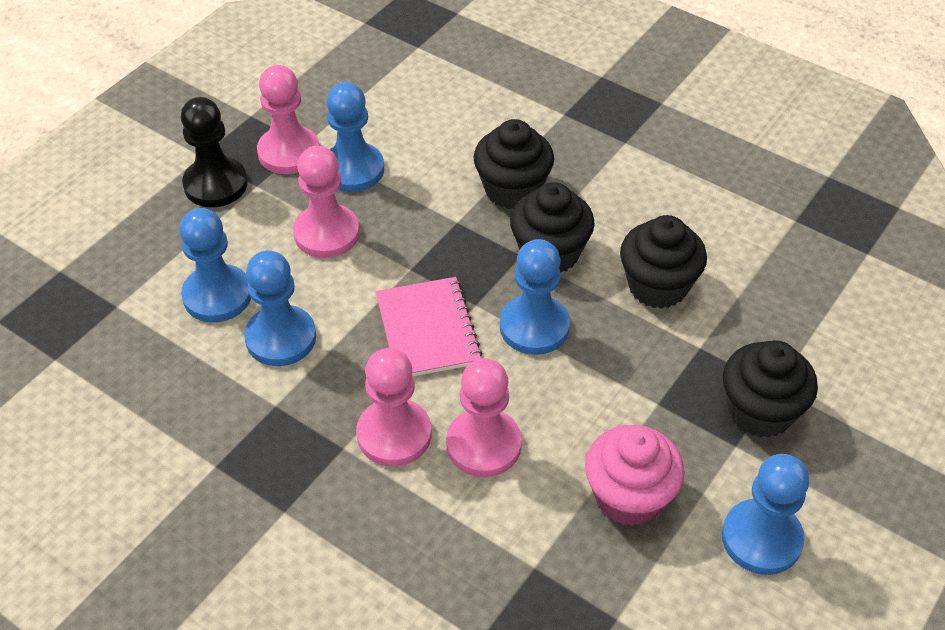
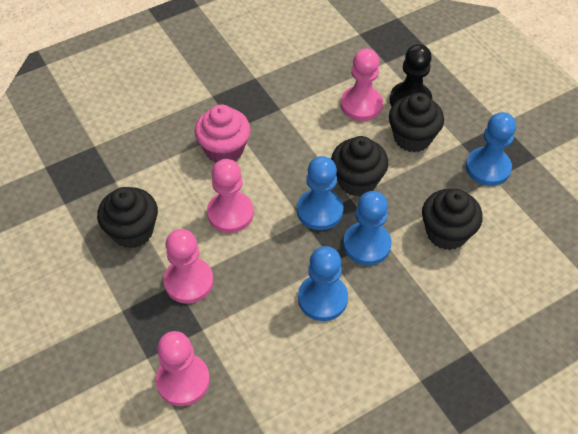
blue pawn: [179,208,251,322] [244,250,316,366] [326,82,384,192] [500,239,570,355] [722,454,809,575] = 5 -> [297,156,343,230] [298,246,348,321] [343,191,392,265] [466,112,516,186] = 4
pink notebook: [376,277,482,376] = 1 -> none = 0

